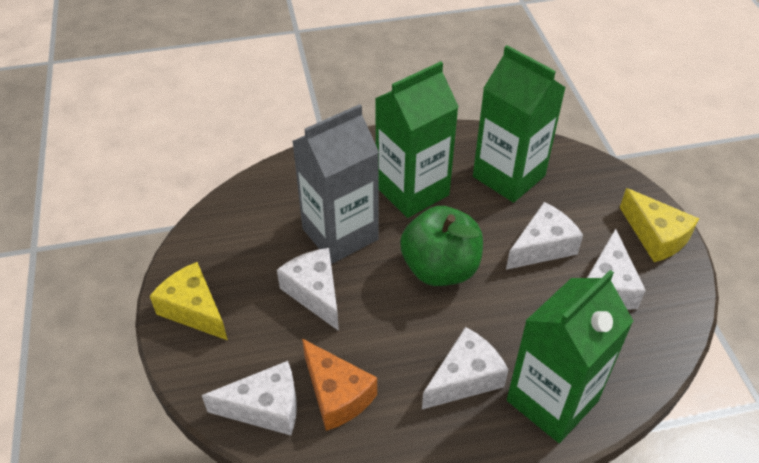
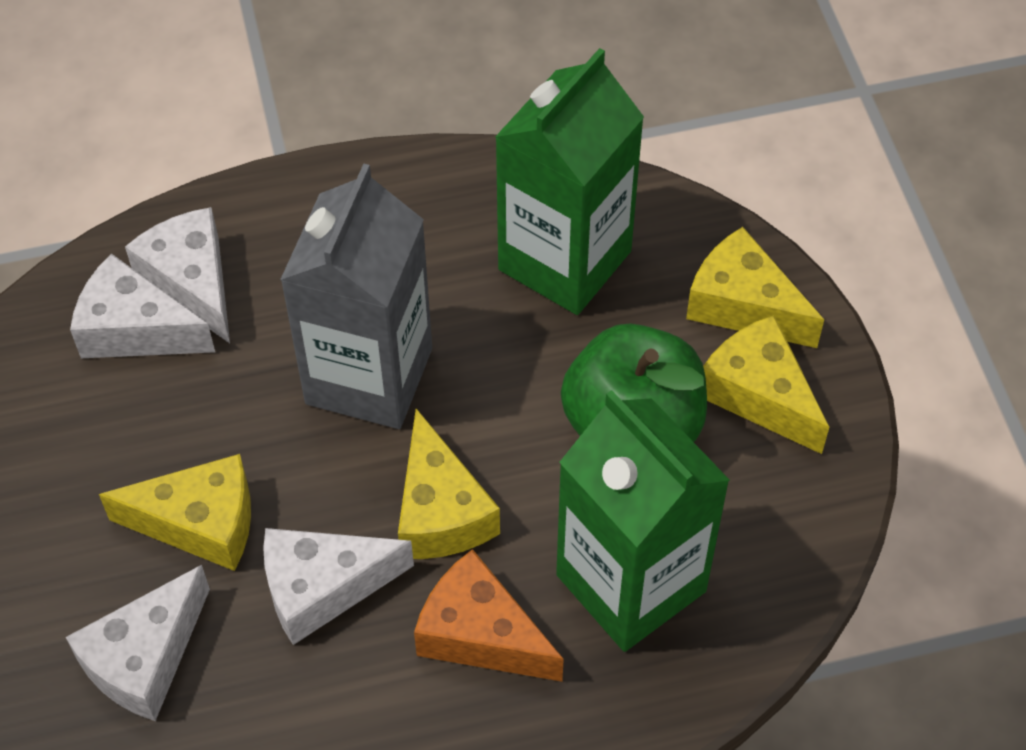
green carton: [375,61,459,218] [473,45,566,203] [507,270,633,443] = 3 -> [495,48,644,315] [556,390,730,652] = 2
white cheese: [202,361,297,435] [277,248,339,331] [422,327,508,409] [506,202,583,270] [587,229,646,310] = 5 -> [66,565,210,721] [70,254,215,358] [125,207,230,343] [263,528,414,645] = 4
yellow cheese: [150,262,228,340] [620,188,699,262] = 2 -> [99,454,251,571] [398,408,500,559] [686,227,824,348] [703,315,829,454] = 4

